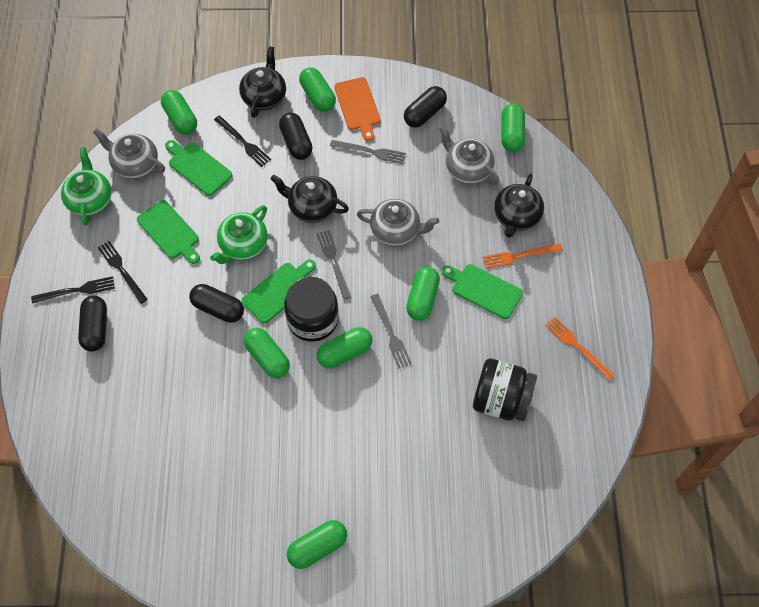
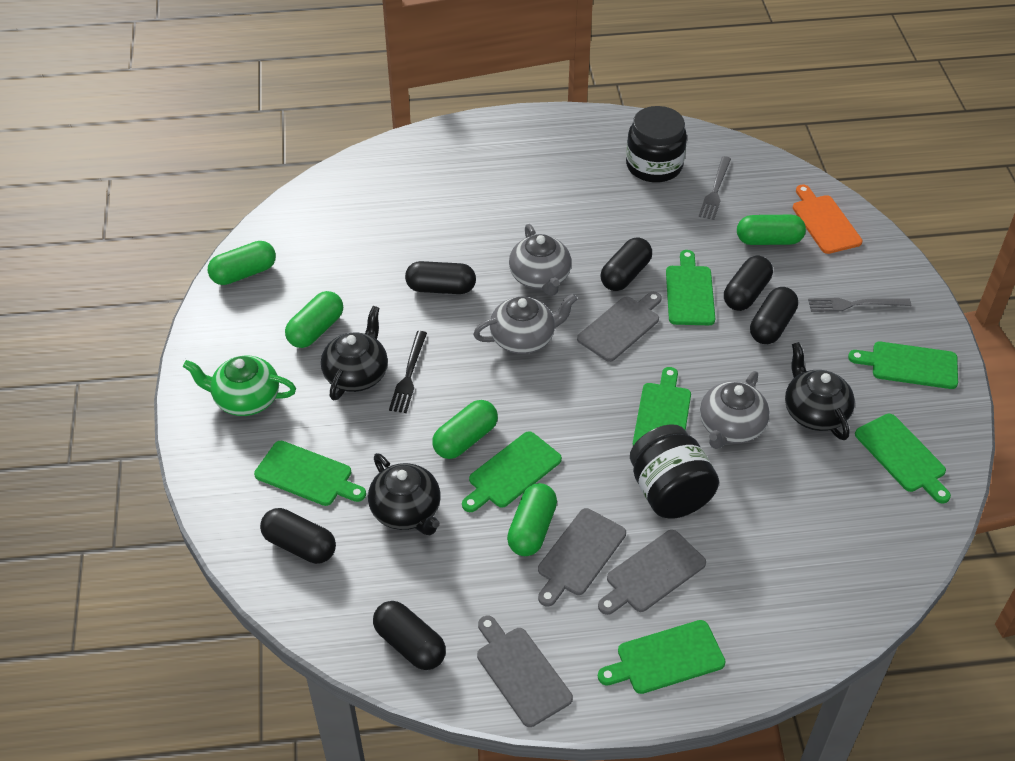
black capsule: [78,296,107,352] [189,284,244,323] [279,113,313,160] [404,86,447,128] = 4 -> [260,508,336,564] [373,601,446,670] [405,261,476,294] [600,237,652,291] [724,256,773,311] [750,287,798,344] = 6
black fork: [31,276,115,303] [98,241,148,304] [214,115,271,167] = 3 -> [389,331,427,413] = 1
green capsule: [161,90,197,135] [244,328,290,378] [287,520,347,569] [299,67,336,112] [317,327,372,368] [406,267,440,320] [501,103,525,152] = 7 -> [208,241,276,285] [285,291,343,348] [432,400,498,459] [507,483,557,556] [737,215,806,245] = 5
green cutting board: [137,200,200,264] [165,140,232,196] [242,259,316,324] [442,264,523,319] = 4 -> [254,441,366,506] [462,431,562,512] [598,620,726,694] [633,367,691,446] [666,250,715,325] [848,342,958,389] [855,414,951,503] = 7
green teapot: [61,148,112,226] [210,205,268,264] = 2 -> [183,355,296,416] = 1
grey cutting board: none = 0 -> [477,616,573,727] [538,508,626,606] [577,292,662,362] [598,530,706,615] = 4
grey fork: [316,230,351,300] [330,140,406,164] [371,294,412,368] = 3 -> [699,156,731,220] [808,298,911,312] = 2
orange fork: [483,243,563,269] [545,317,615,380] = 2 -> none = 0

